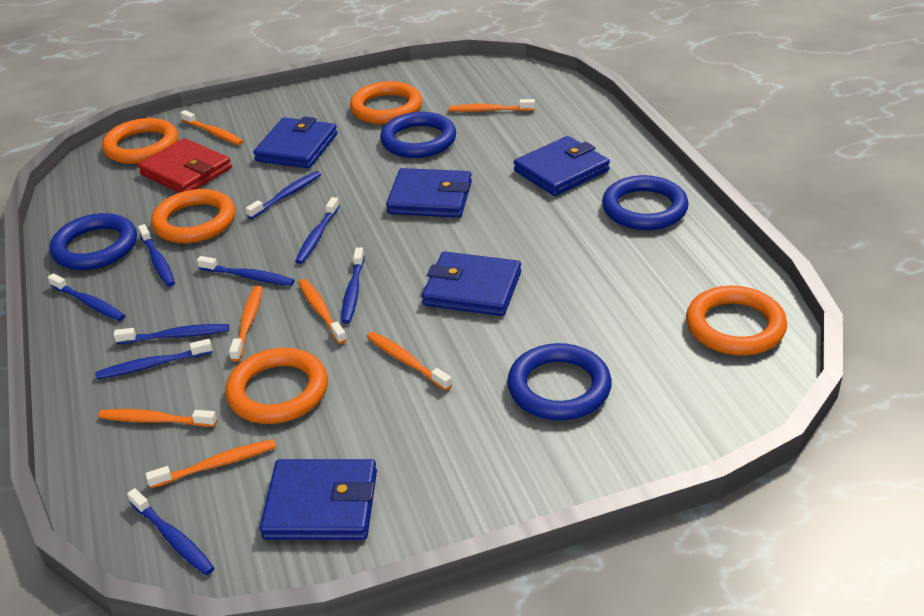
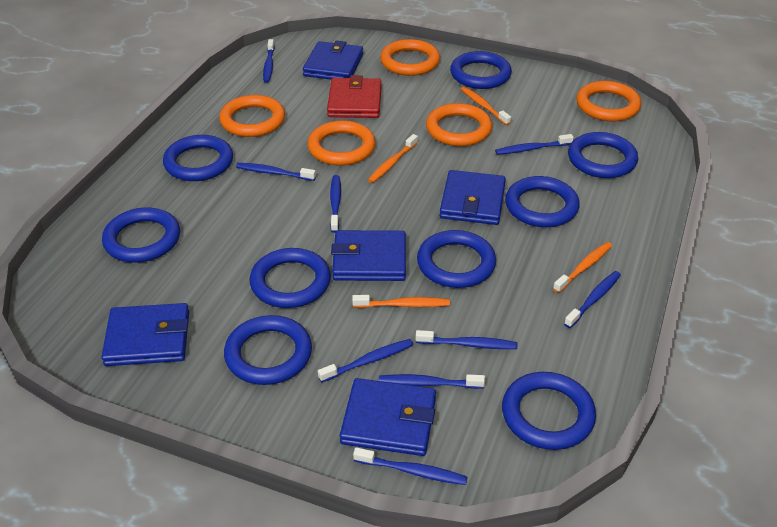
blue ring: [50,213,137,270] [380,112,456,158] [507,343,612,420] [602,175,689,230] = 4 -> [102,207,180,263] [163,135,233,181] [224,315,312,385] [250,248,331,308] [417,230,496,288] [450,51,512,89] [502,372,596,450] [505,176,580,227] [568,132,638,178] = 9
orange toothbrush: [98,409,217,427] [146,439,276,488] [181,110,243,145] [229,286,262,362] [298,279,347,344] [367,332,452,391] [448,99,535,112] = 7 -> [352,295,450,308] [368,134,418,183] [461,87,511,125] [553,242,612,293] = 4

